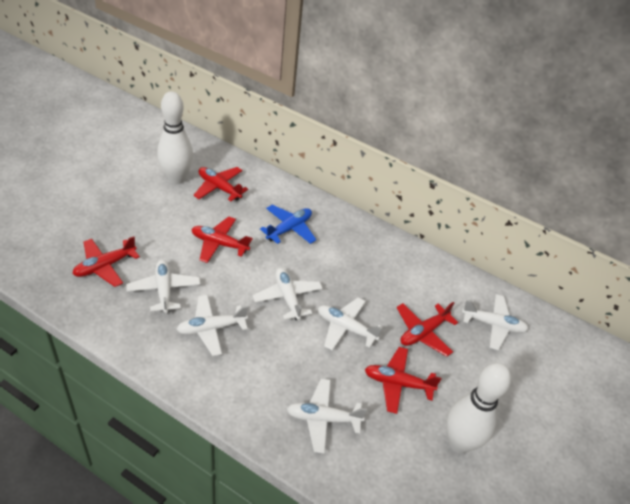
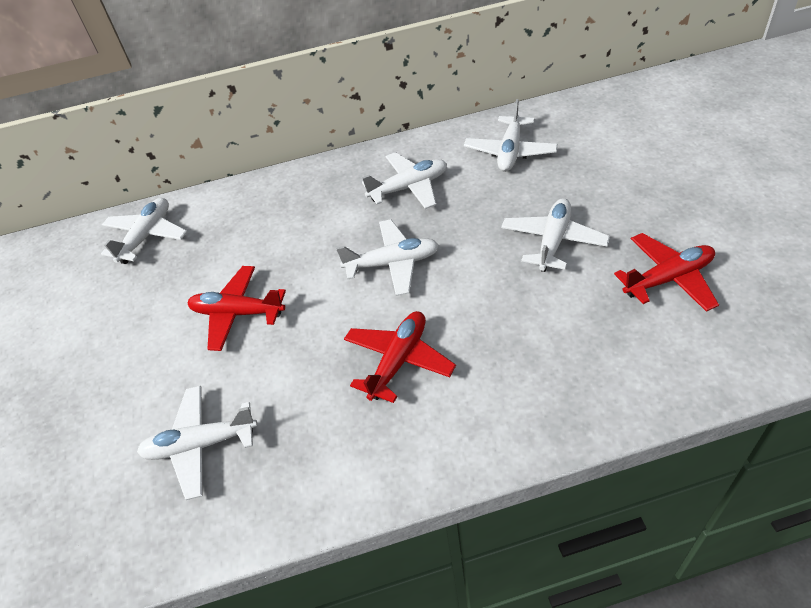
blue plane: [260,205,316,244] = 1 -> none = 0
red plane: [72,236,140,287] [192,217,253,263] [193,167,248,201] [365,347,441,414] [396,302,458,357] = 5 -> [187,266,286,351] [344,311,456,403] [614,233,719,312] = 3
white bowling pin: [157,91,193,184] [446,363,511,453] = 2 -> none = 0

